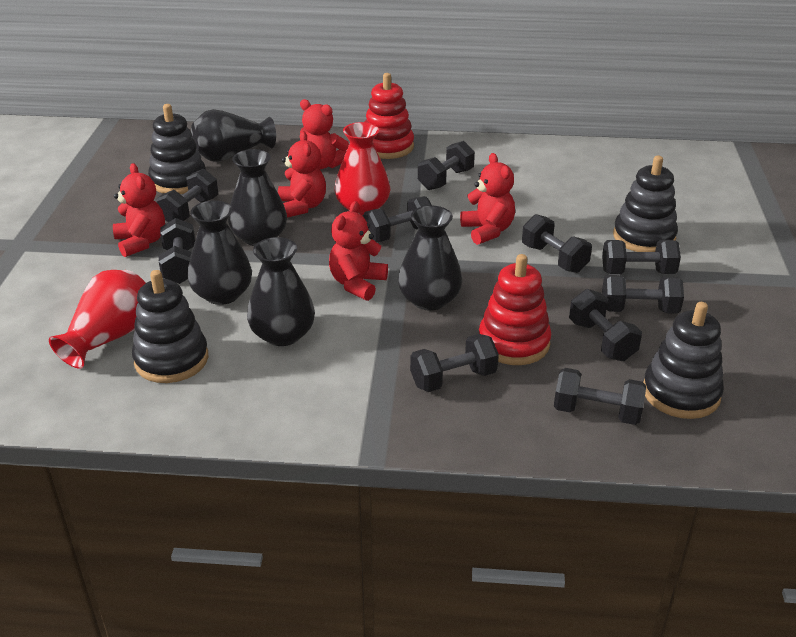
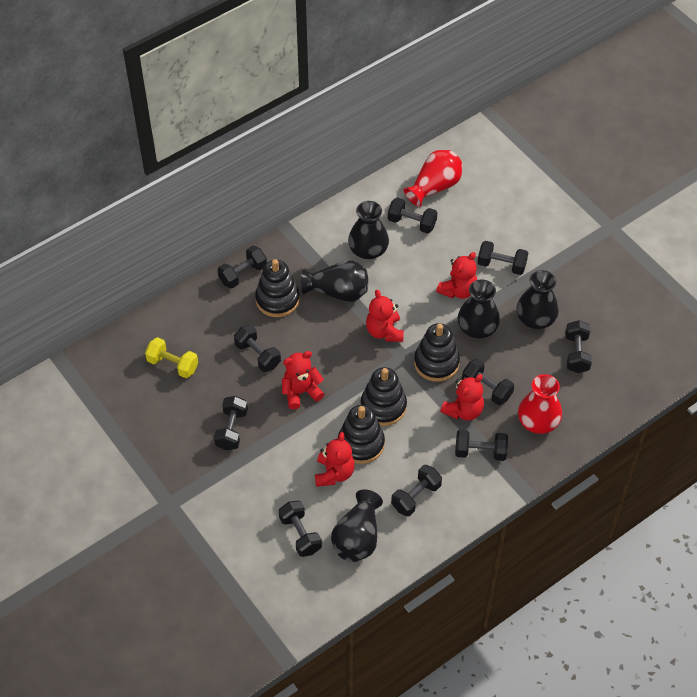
red stacking toy: [365,73,414,159] [479,254,551,365] = 2 -> none = 0
yellow dumbbell: none = 0 -> [145,337,198,378] = 1

